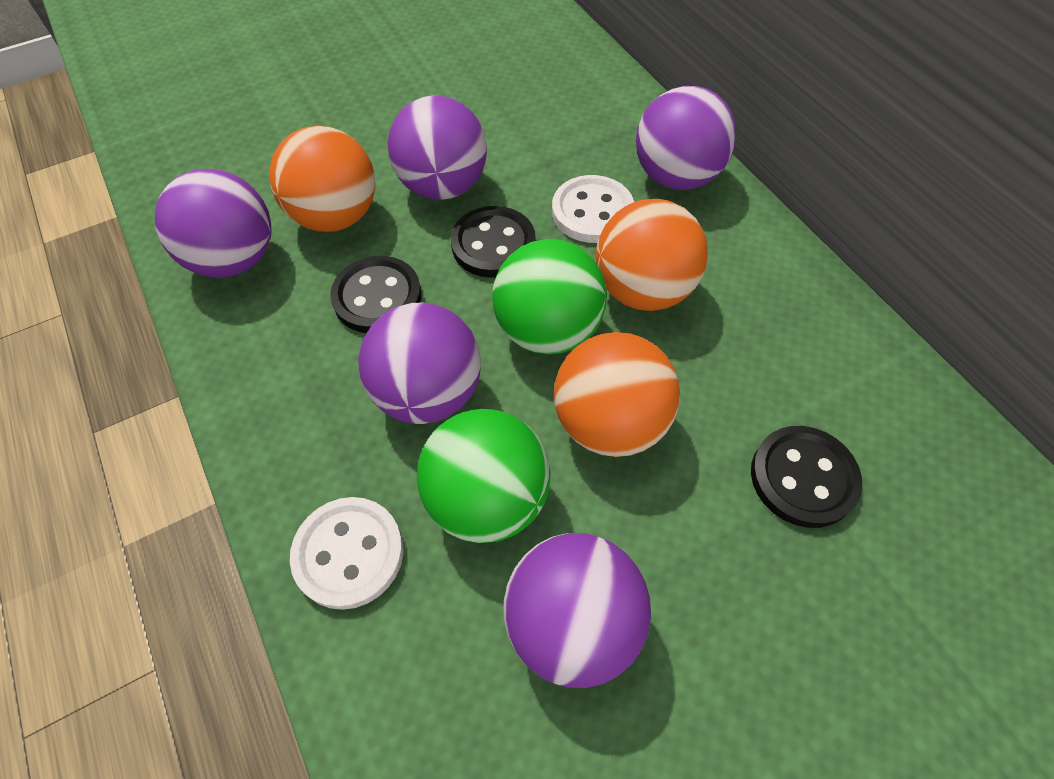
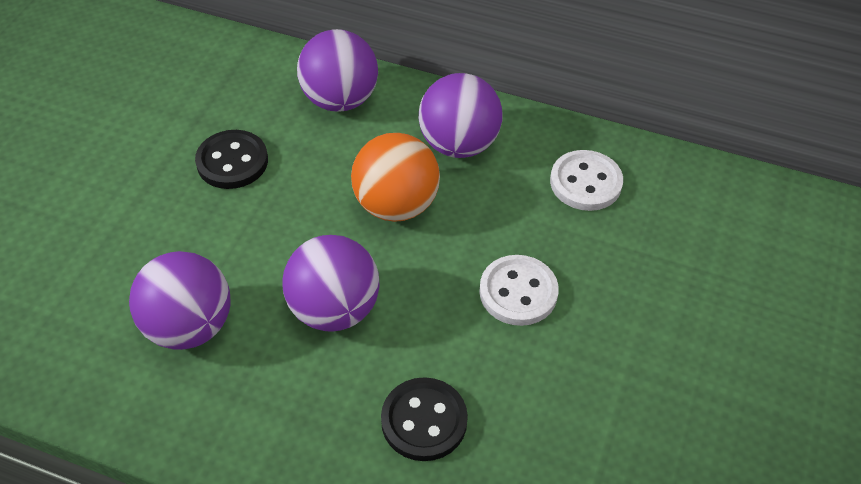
black button: [330,256,422,333] [451,206,536,278] [751,426,862,528] = 3 -> [195,130,268,189] [381,377,468,461] = 2
green ball: [417,409,550,543] [492,239,607,354] = 2 -> none = 0
orange ball: [269,126,376,232] [554,332,680,457] [596,199,708,311] = 3 -> [351,133,440,222] = 1
purple ball: [155,169,272,278] [358,303,481,424] [388,95,487,200] [504,533,651,688] [636,86,737,190] = 5 -> [129,251,231,350] [282,235,379,332] [297,29,378,112] [418,73,502,158] = 4

